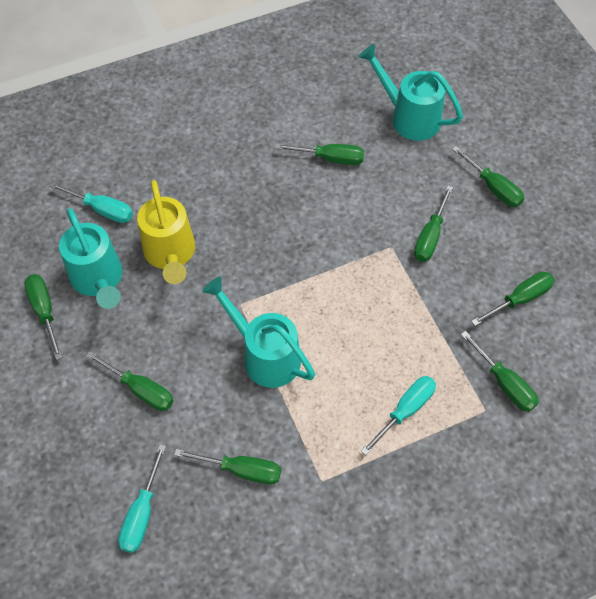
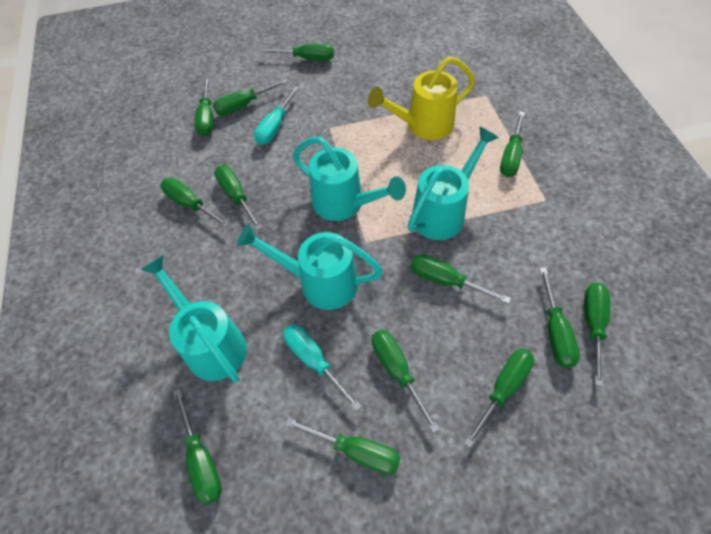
green screwdriver: [24,274,63,360] [86,351,173,411] [174,449,281,485] [275,144,364,165] [414,185,453,262] [452,146,524,207] [461,331,539,412] [471,272,554,326] = 8 -> [160,178,230,228] [173,388,222,505] [194,77,213,136] [213,79,288,115] [214,165,262,231] [260,44,334,61] [285,418,401,475] [372,330,440,433] [411,254,511,304] [464,349,534,448] [500,111,525,177] [539,267,580,368] [584,282,610,387] = 13
turquoise screwdriver: [49,182,133,223] [118,444,166,553] [361,376,436,455] = 3 -> [254,86,299,145] [283,324,362,412] = 2
turquoise watering can: [59,208,122,309] [202,277,315,388] [358,44,463,141] = 3 -> [140,255,247,382] [237,224,383,310] [293,137,406,221] [408,127,499,240] = 4

